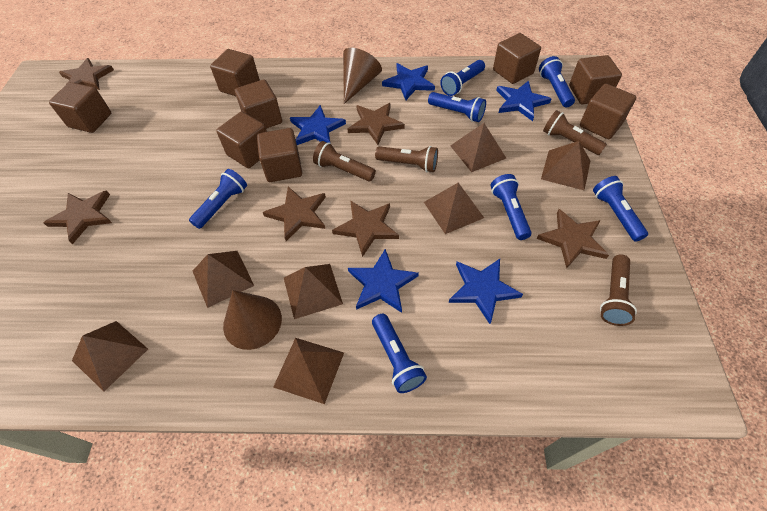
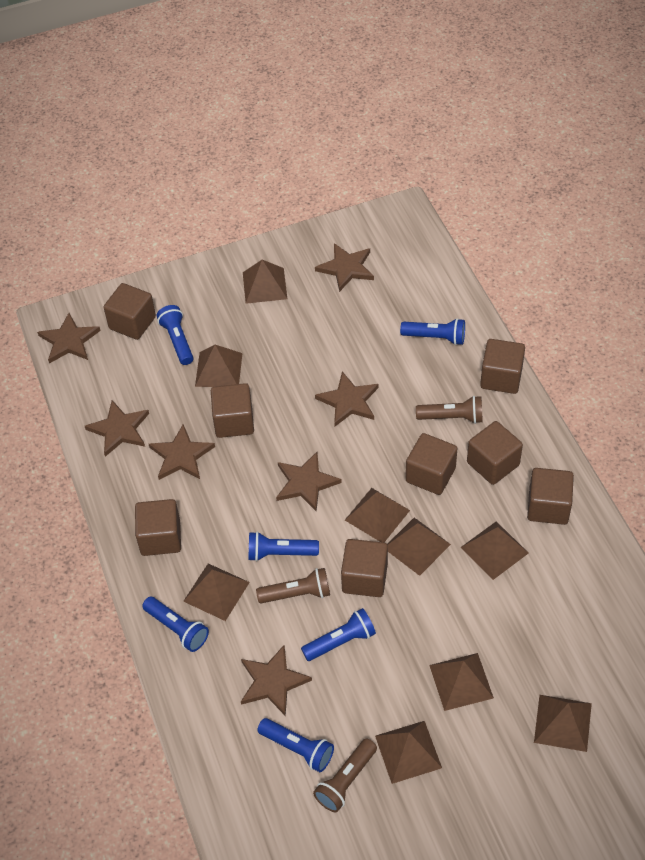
blue flashlight: [189,169,247,229] [372,314,427,393] [428,92,486,122] [440,60,485,96] [490,174,531,240] [539,56,575,107] [593,176,648,242] = 7 -> [142,597,209,652] [157,305,193,365] [248,532,319,561] [257,718,334,772] [301,608,376,661] [400,318,465,345] = 6
blue star: [290,105,346,145] [348,249,419,313] [382,63,435,100] [449,259,523,324] [496,80,551,121] = 5 -> none = 0
brown cone: [223,290,282,350] [343,48,382,104] = 2 -> none = 0
brown flashlight: [313,141,376,181] [375,146,438,172] [543,110,607,155] [600,254,637,326] = 4 -> [256,568,330,603] [313,738,377,813] [416,396,483,424] = 3
brown pyramid: [72,321,148,391] [193,251,254,308] [273,338,344,404] [284,264,343,319] [424,183,484,234] [450,123,506,172] [541,141,590,190] = 7 -> [183,564,250,621] [195,345,243,387] [243,260,287,304] [345,488,410,543] [375,721,442,784] [387,517,451,576] [429,653,494,711] [461,521,529,580] [534,695,592,752] = 9
brown star: [43,191,112,244] [59,58,114,90] [263,187,326,241] [332,200,399,257] [348,103,405,145] [537,209,609,268] = 6 -> [37,313,101,364] [85,400,149,457] [149,424,215,480] [241,645,312,716] [276,452,342,511] [315,243,374,292] [315,372,379,426] = 7

